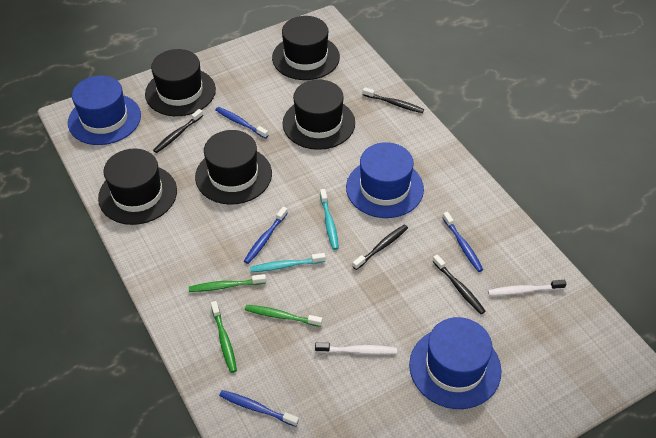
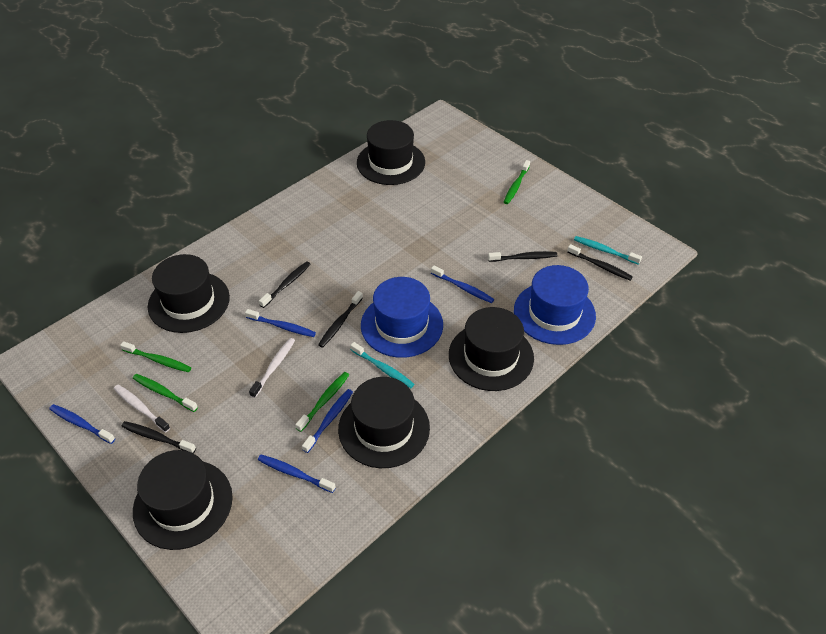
black toothbrush: [153,109,203,153] [352,225,408,270] [363,87,424,113] [433,254,486,314] = 4 -> [121,421,196,453] [259,261,311,308] [318,291,363,348] [488,251,557,262] [567,244,633,281] = 5
blue hat: [68,76,141,145] [346,142,424,218] [409,317,501,409] = 3 -> [361,277,443,358] [514,265,596,345] = 2
blue toothbrush: [215,107,268,139] [219,390,299,427] [244,207,288,264] [442,212,483,272] = 4 -> [49,404,115,444] [245,309,316,337] [258,455,336,493] [302,389,353,453] [431,266,494,303] = 5
green toothbrush: [189,274,266,292] [211,301,237,373] [245,305,323,327] = 3 -> [120,341,191,372] [133,374,198,412] [295,372,349,432] [504,160,530,204] = 4

